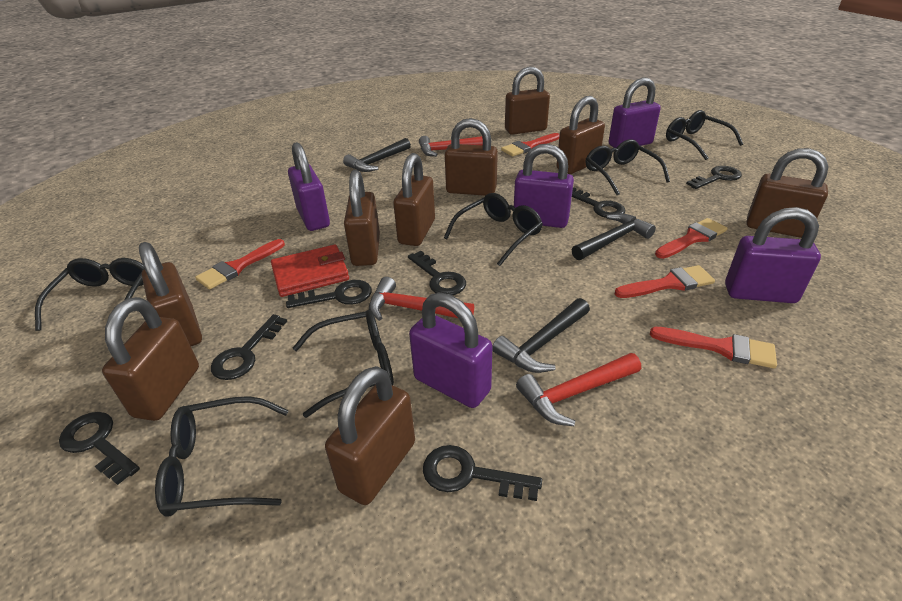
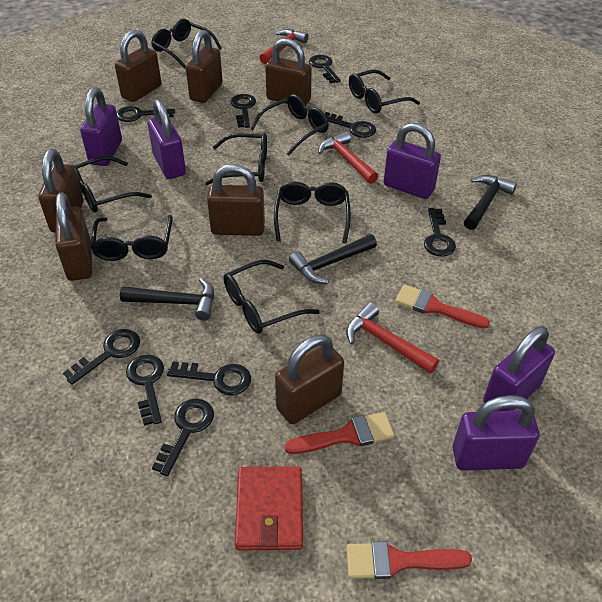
black glasses: [35,258,145,331] [155,396,289,517] [293,310,394,418] [444,193,543,266] [586,139,670,195] [666,110,743,160] = 6 -> [72,156,152,213] [91,215,173,261] [151,19,222,68] [205,133,267,185] [224,260,320,334] [250,94,329,156] [274,182,351,243] [349,70,420,114] = 8
black key: [59,412,140,485] [211,314,287,380] [286,280,372,308] [408,251,466,295] [423,445,542,501] [572,187,625,218] [686,166,742,189] = 7 -> [63,329,140,385] [117,106,175,122] [126,354,164,426] [152,399,214,476] [167,361,251,395] [231,94,256,128] [309,55,341,83] [325,112,376,138] [424,208,456,257] = 9
brown padlock: [102,297,199,421] [139,242,202,346] [325,366,415,505] [344,170,380,266] [393,153,435,246] [445,118,498,196] [505,66,550,135] [556,96,605,174] [747,148,828,238] = 9 -> [39,149,83,233] [55,192,92,281] [115,30,161,102] [186,30,223,103] [207,164,265,236] [265,38,312,105] [275,334,344,424] = 7
red brush: [195,239,285,290] [501,133,560,156] [615,265,715,298] [650,327,777,369] [655,218,728,259] = 5 -> [284,412,395,454] [346,542,472,579] [395,285,490,329] = 3

